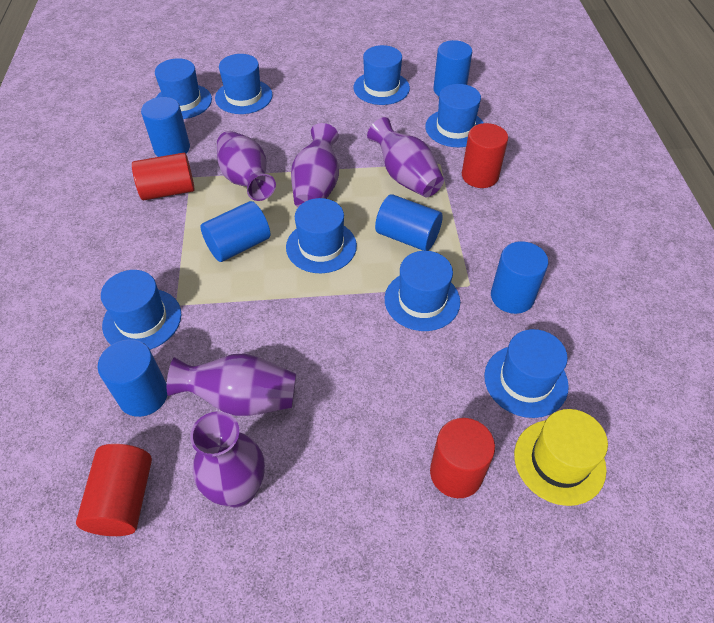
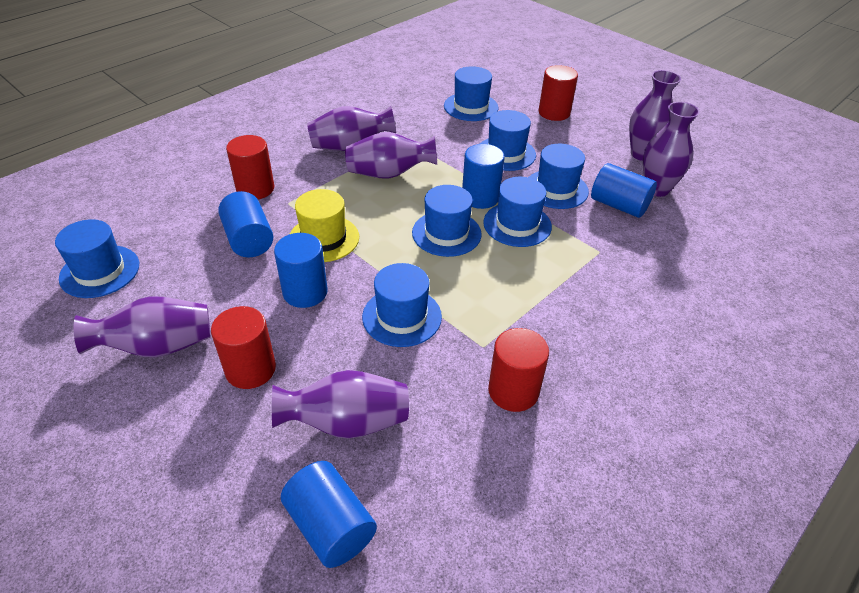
blue cylinder: [98,339,167,417] [141,97,190,157] [201,201,270,262] [375,194,443,251] [433,40,472,96] [491,241,548,314] = 6 -> [218,191,273,257] [274,233,328,308] [281,461,377,568] [462,144,505,209] [591,163,657,218] = 5
blue hat: [101,270,181,350] [155,58,212,119] [215,54,273,114] [286,198,357,273] [354,45,410,105] [385,251,460,331] [425,84,484,147] [484,329,569,418] = 8 -> [55,219,139,298] [362,263,442,347] [412,185,482,257] [444,66,498,121] [480,110,536,171] [483,177,552,247] [528,144,589,209] = 7
purple vase: [167,353,296,416] [190,411,265,508] [217,131,276,201] [291,123,339,208] [367,117,444,197] = 5 -> [74,296,210,358] [272,370,409,439] [307,106,396,151] [345,132,437,179] [629,70,681,161] [643,102,700,197] = 6

